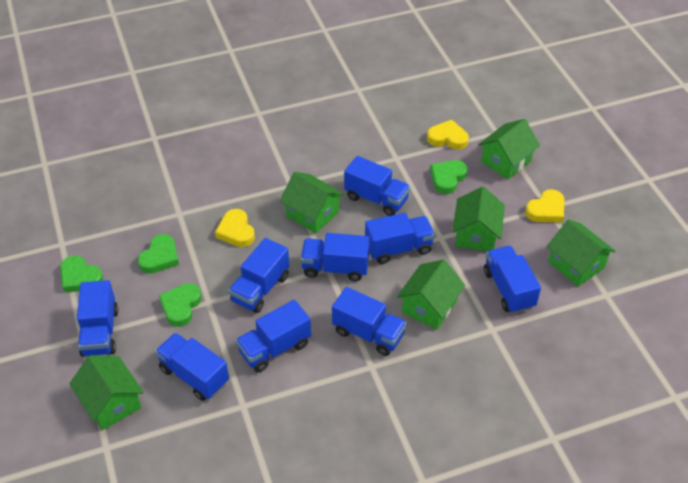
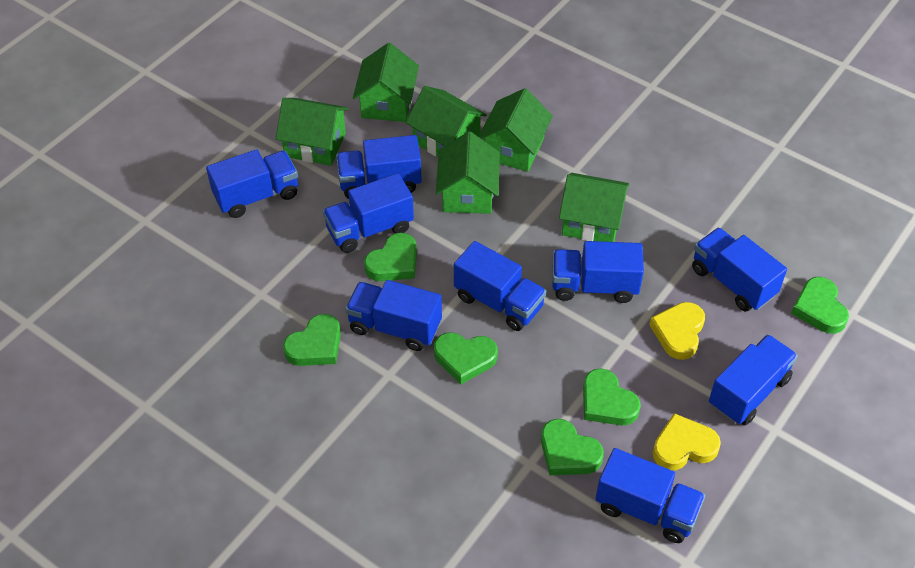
green heart: [60,256,104,293] [138,234,179,274] [159,283,202,327] [430,160,468,194] = 4 -> [283,314,341,366] [364,233,417,281] [434,332,498,384] [541,419,604,475] [583,368,641,426] [791,277,849,334] = 6
yellow heart: [215,209,255,247] [427,120,469,150] [525,189,564,222] = 3 -> [649,302,705,360] [653,413,721,470] = 2

